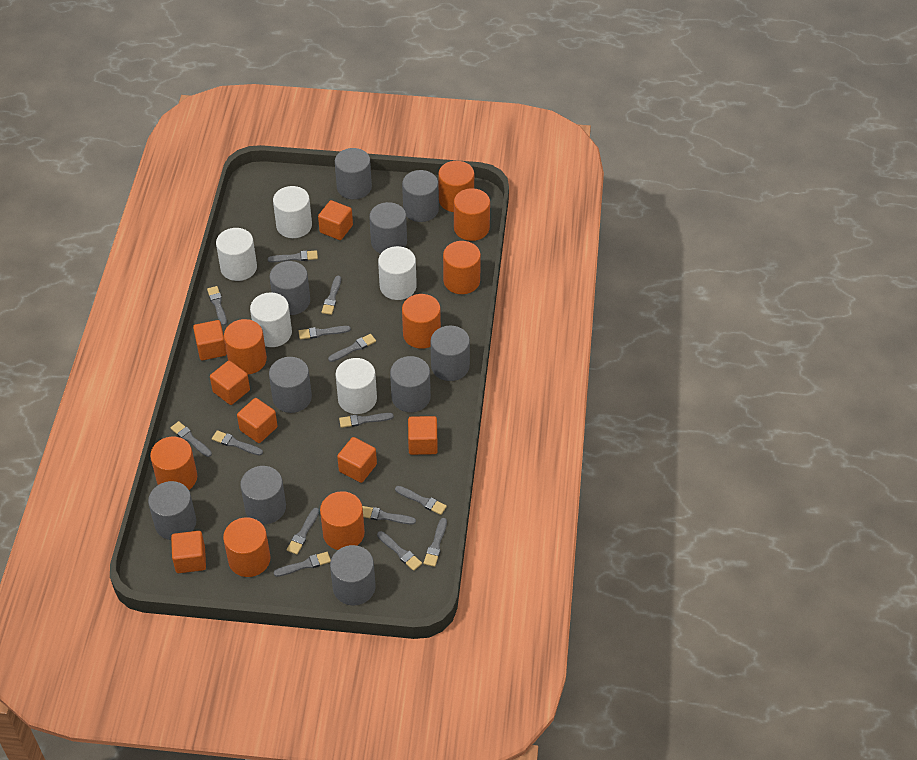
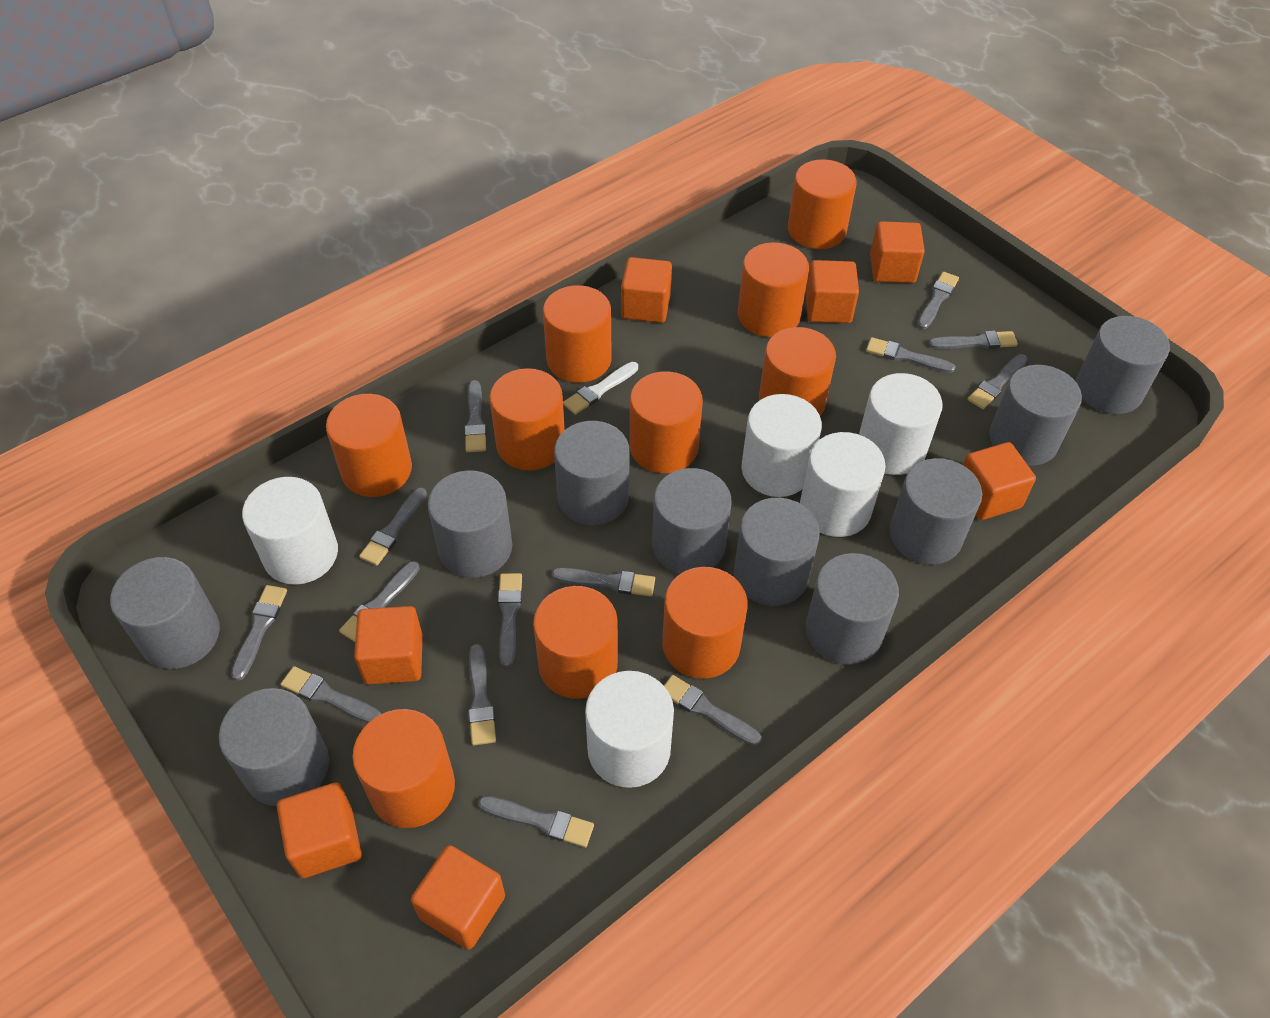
orange cylinder: [150,437,197,490] [223,517,270,577] [224,319,267,374] [320,491,365,550] [402,294,441,349] [438,161,474,212] [443,241,481,294] [454,188,490,241] = 8 -> [326,394,412,497] [352,709,455,828] [490,368,565,470] [533,586,618,699] [543,285,612,383] [630,371,703,473] [662,567,748,679] [738,242,809,337] [759,327,836,416] [788,159,857,249] = 10
white brush: none = 0 -> [563,362,638,415] = 1

